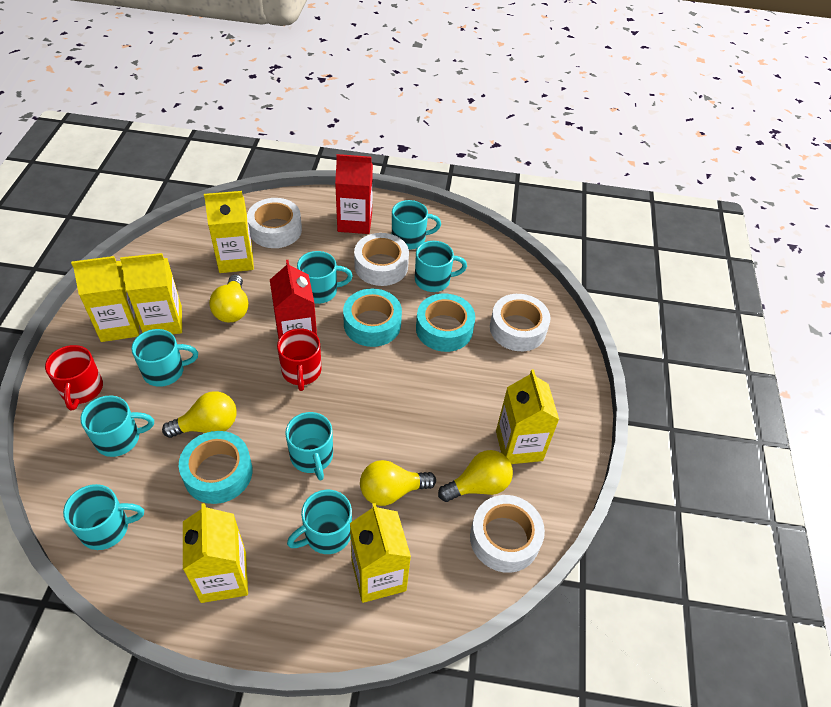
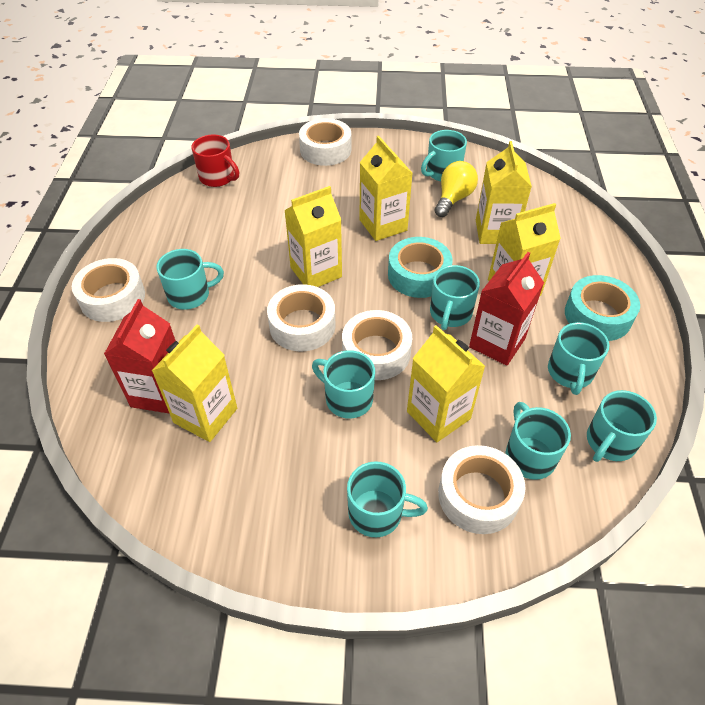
red mug: [45,345,103,411] [277,328,321,391] = 2 -> [192,134,239,187] = 1
turquoise tape: [179,431,252,504] [343,289,402,347] [416,294,475,352] = 3 -> [388,237,453,298] [565,275,640,341] = 2
white tape: [247,198,302,248] [354,233,409,286] [470,495,545,573] [490,294,551,351] = 4 -> [72,258,145,322] [267,284,336,351] [299,118,351,166] [342,310,412,380] [438,445,526,534] = 5
yellow light bulb: [162,391,236,438] [209,274,249,322] [360,460,436,506] [438,450,513,502] = 4 -> [434,161,478,217] = 1

